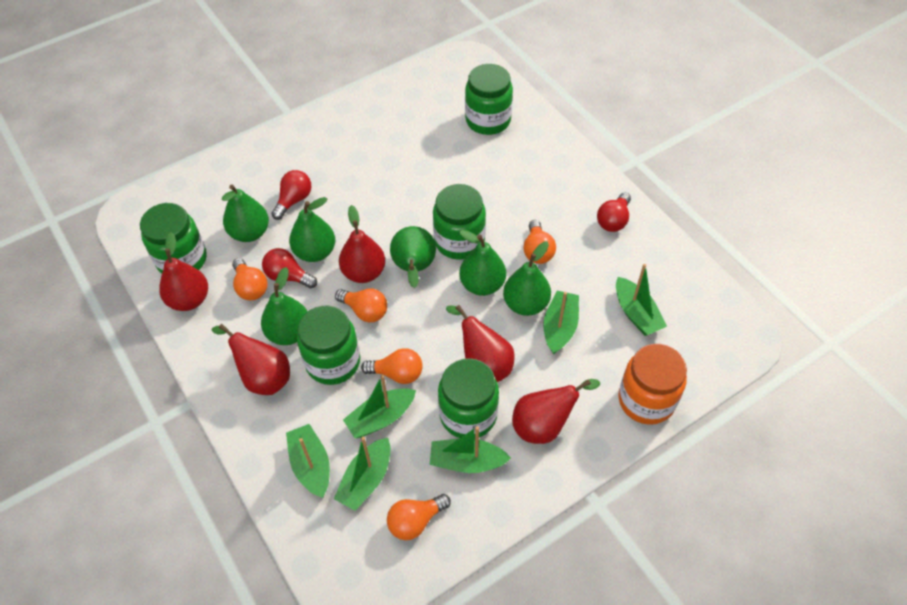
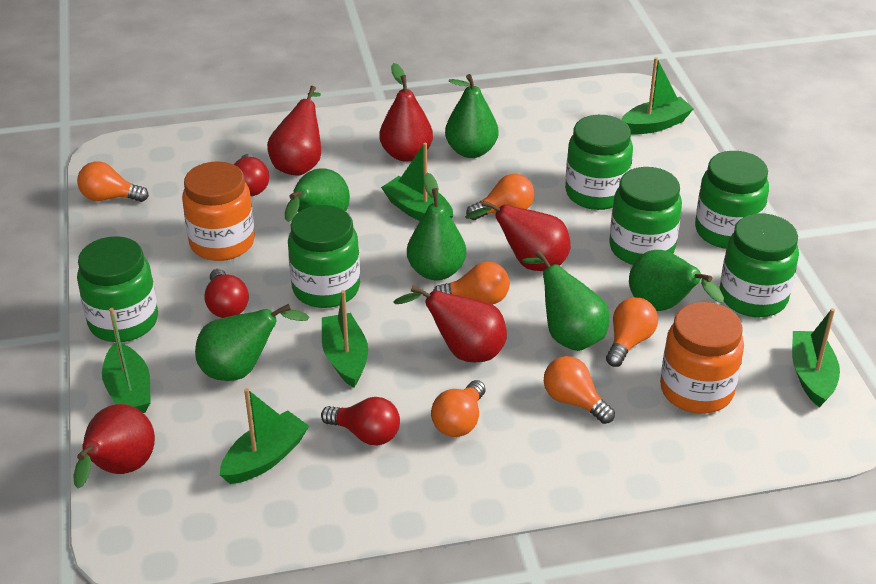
green jar: [140,203,207,274] [297,306,360,385] [433,184,486,260] [438,358,499,439] [465,64,513,135] = 5 -> [77,236,158,342] [288,205,360,308] [565,115,633,210] [609,167,682,265] [695,151,769,249] [720,214,799,317] = 6
orange jar: [618,344,687,425] = 1 -> [182,161,255,261] [660,302,744,414] = 2
orange light bulb: [232,258,267,300] [335,288,387,322] [361,348,423,384] [387,494,451,540] [523,220,556,264] = 5 -> [77,161,149,202] [431,380,485,437] [433,262,510,304] [466,174,534,220] [544,356,615,424] [606,297,658,367] = 6

